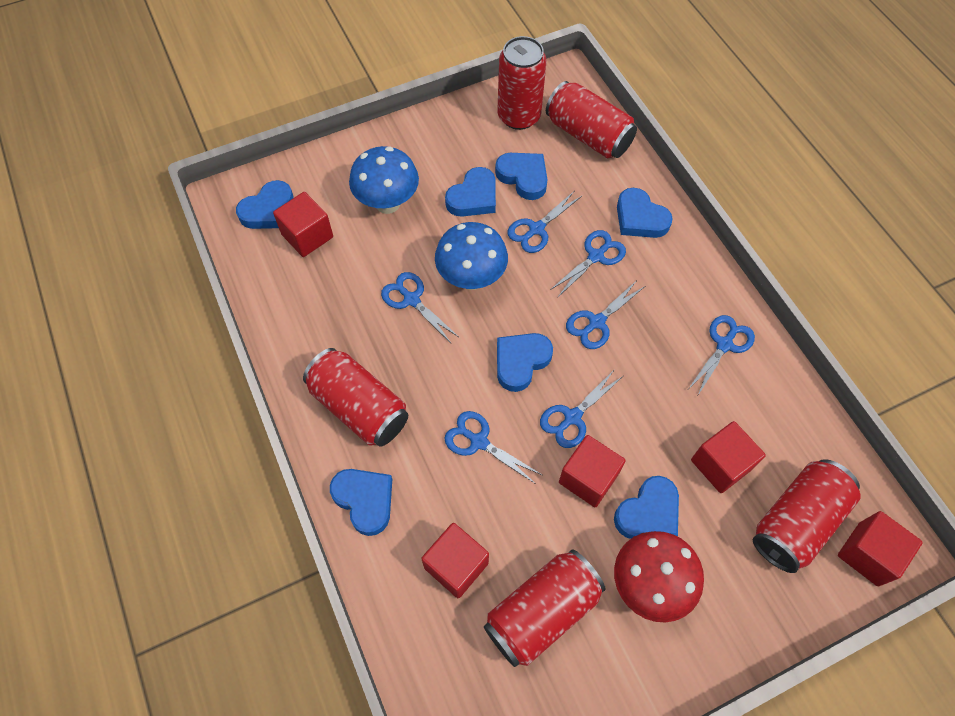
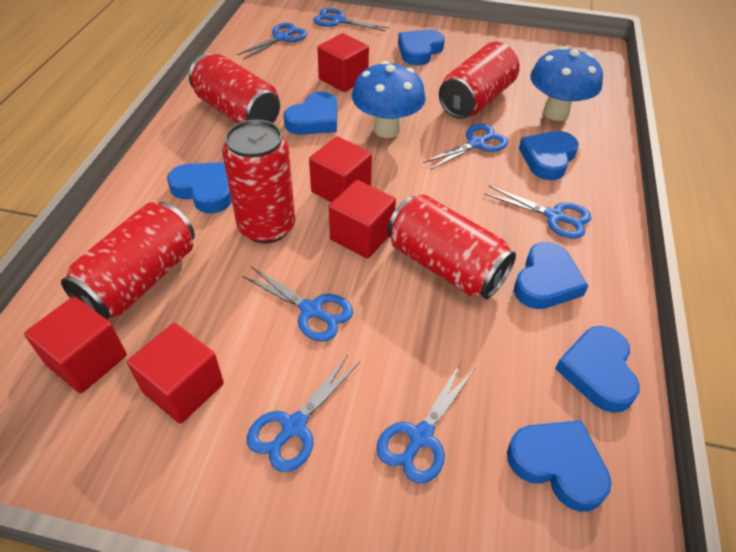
red mushroom: [614,531,704,623] = 1 -> none = 0

